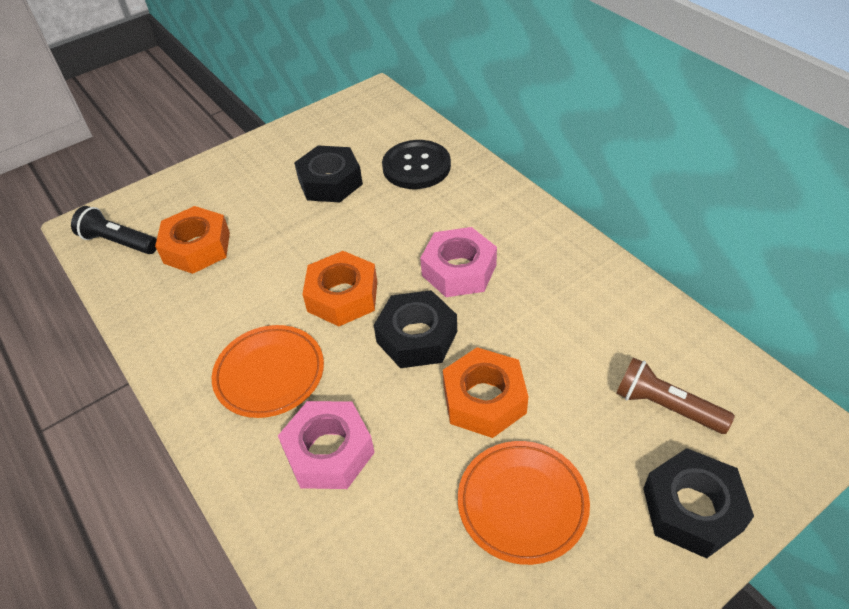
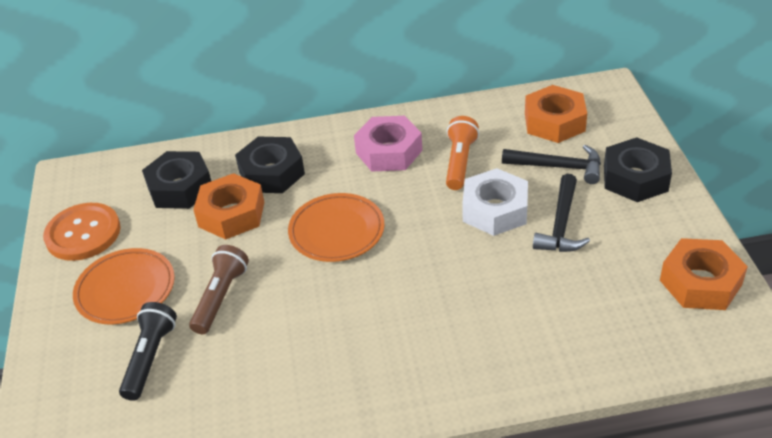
black button: [382,140,451,189] = 1 -> none = 0
black hammer: none = 0 -> [502,145,601,184] [533,174,590,252] = 2
orange button: none = 0 -> [43,203,121,261] = 1
orange flashlight: none = 0 -> [446,116,479,190] = 1
pink nut: [278,401,375,489] [420,227,497,297] = 2 -> [354,116,422,172] = 1
white nut: none = 0 -> [462,168,528,236] = 1

